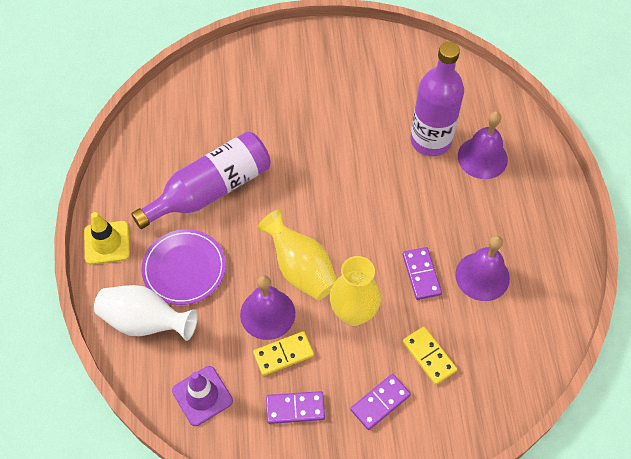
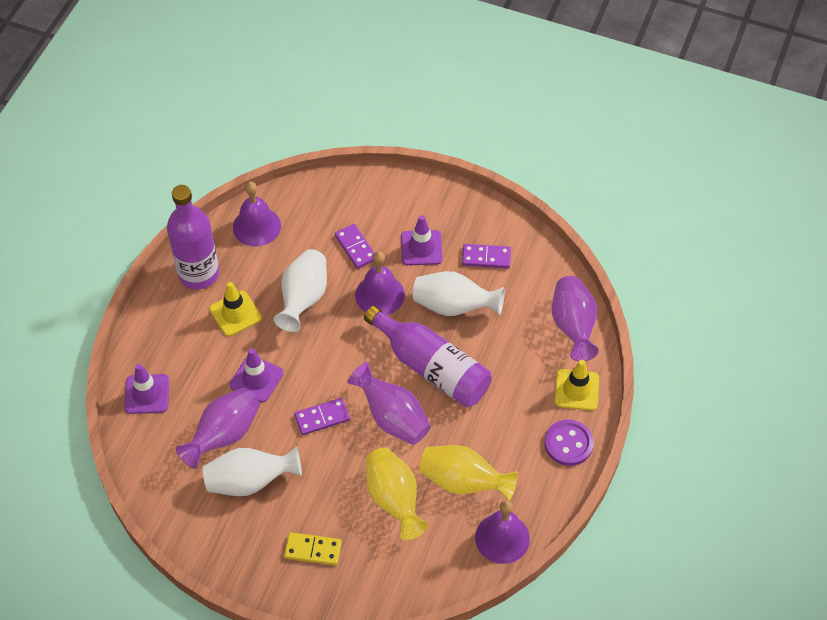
purple button: none = 0 -> [544,419,594,466] = 1
purple plate: [141,229,226,305] = 1 -> none = 0
purple traffic cone: [172,366,233,426] = 1 -> [124,364,169,414] [230,348,284,402] [401,215,443,265] = 3
purple vase: none = 0 -> [176,388,260,469] [347,362,431,445] [552,276,599,361] = 3
white vase: [94,285,198,341] = 1 -> [203,447,302,496] [274,249,327,332] [413,271,504,316] = 3
yellow domino: [253,331,314,376] [403,326,457,385] = 2 -> [284,532,342,565] = 1
yellow traffic cone: [84,212,130,265] = 1 -> [209,282,262,336] [555,360,599,411] = 2

